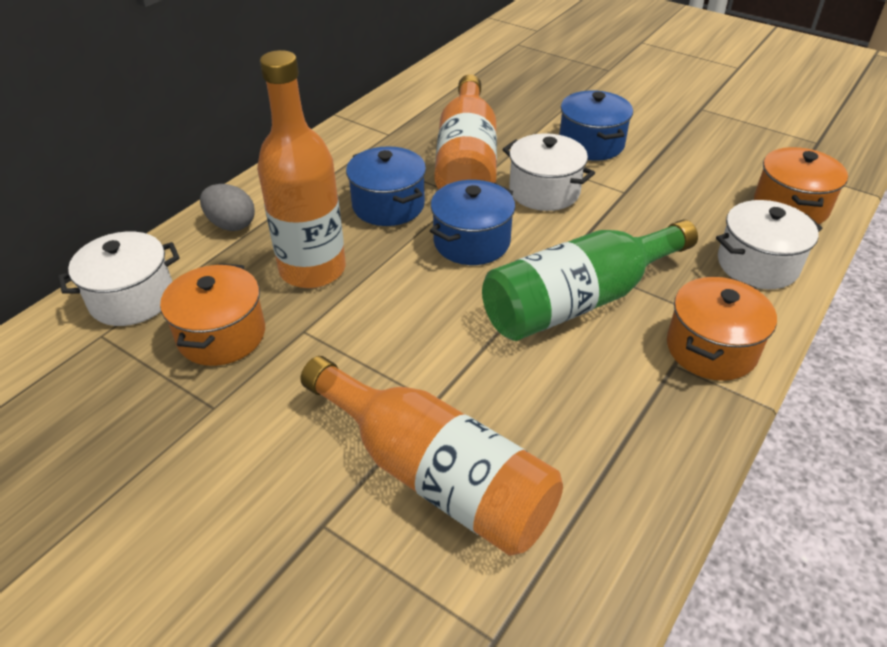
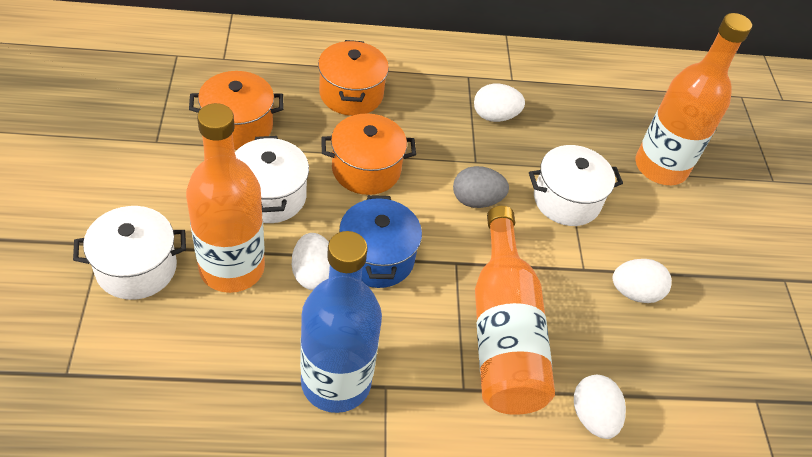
blue bottle: none = 0 -> [300,231,382,413] = 1
blue pot: [346,146,426,226] [430,180,515,265] [559,90,633,161] = 3 -> [339,195,422,288] = 1
green bottle: [482,220,698,341] = 1 -> none = 0
white egg: none = 0 -> [292,233,330,290] [474,84,525,122] [574,375,626,439] [612,259,672,303] = 4

